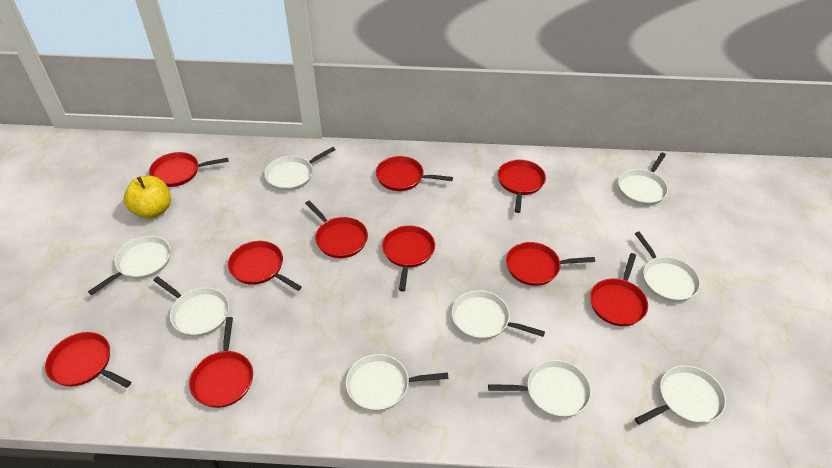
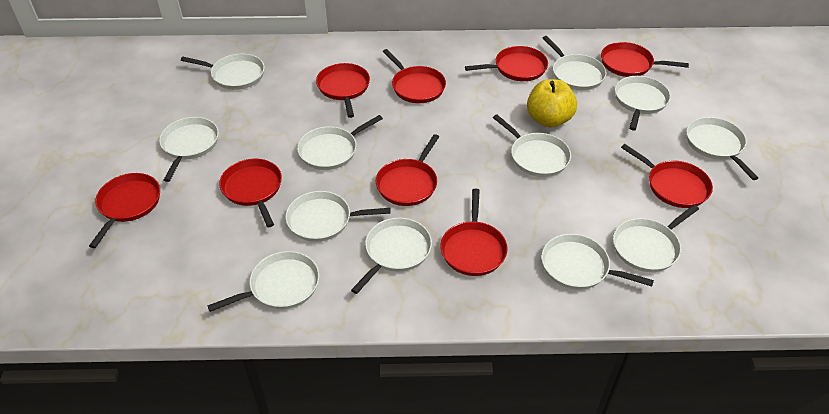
red pan: [45,332,131,388] [149,152,228,187] [189,317,253,408] [228,241,302,291] [305,201,368,258] [376,156,453,191] [382,225,435,291] [498,160,546,213] [506,242,595,286] [590,253,648,326] = 10 -> [89,173,160,248] [219,159,282,227] [316,63,370,118] [376,134,439,206] [383,49,446,103] [440,189,508,276] [465,46,548,81] [601,42,689,77] [621,144,713,208] = 9
white pan: [88,236,171,295] [153,276,229,337] [264,147,336,191] [346,354,448,411] [452,290,545,340] [488,360,591,418] [618,153,668,205] [635,231,700,302] [635,365,726,425] = 9 -> [159,117,219,182] [181,54,265,90] [208,251,319,312] [286,191,391,242] [297,115,383,170] [351,218,432,294] [493,114,571,177] [541,234,654,290] [543,36,607,90] [613,205,699,272] [615,76,671,130] [686,117,758,180] = 12

